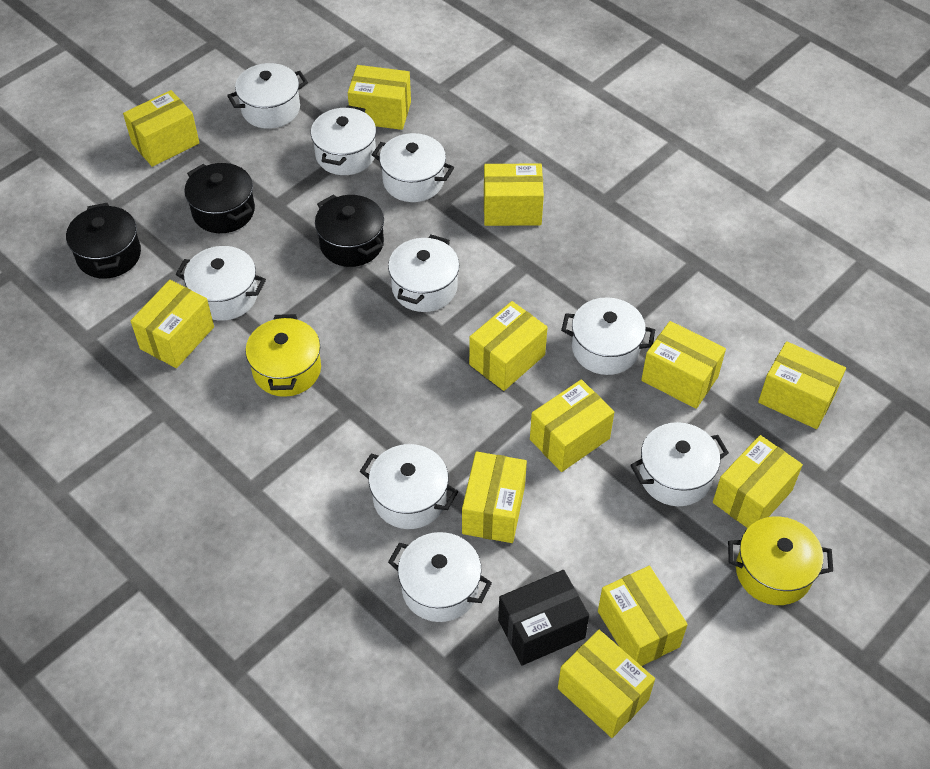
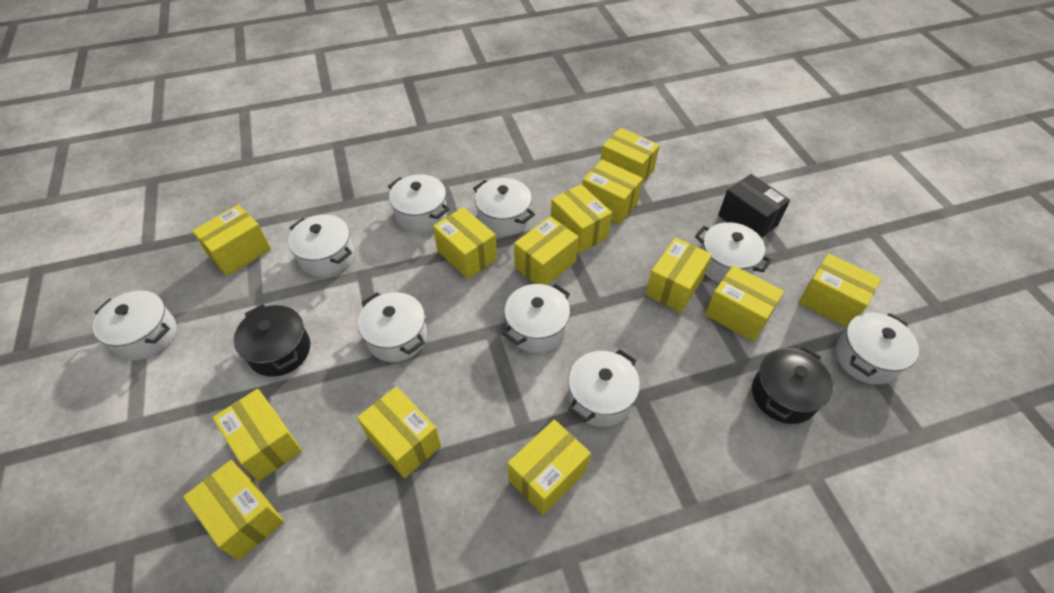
black pot: [66,203,141,279] [184,163,255,233] [315,194,384,267] = 3 -> [234,304,310,377] [752,346,833,424] = 2
yellow box: [123,90,199,167] [131,280,214,368] [348,65,411,130] [462,452,527,543] [469,301,548,391] [484,163,544,226] [530,380,614,472] [558,630,655,738] [598,566,688,666] [641,321,726,409] [713,435,803,528] [758,341,846,429] = 12 -> [183,460,284,560] [192,205,271,276] [212,389,302,481] [357,387,441,479] [433,207,497,279] [508,419,591,515] [514,216,579,285] [551,184,612,254] [582,159,643,225] [601,128,660,184] [645,237,712,313] [705,265,784,342] [798,254,881,328] = 13
yellow pot: [245,314,321,397] [728,516,833,605] = 2 -> none = 0

